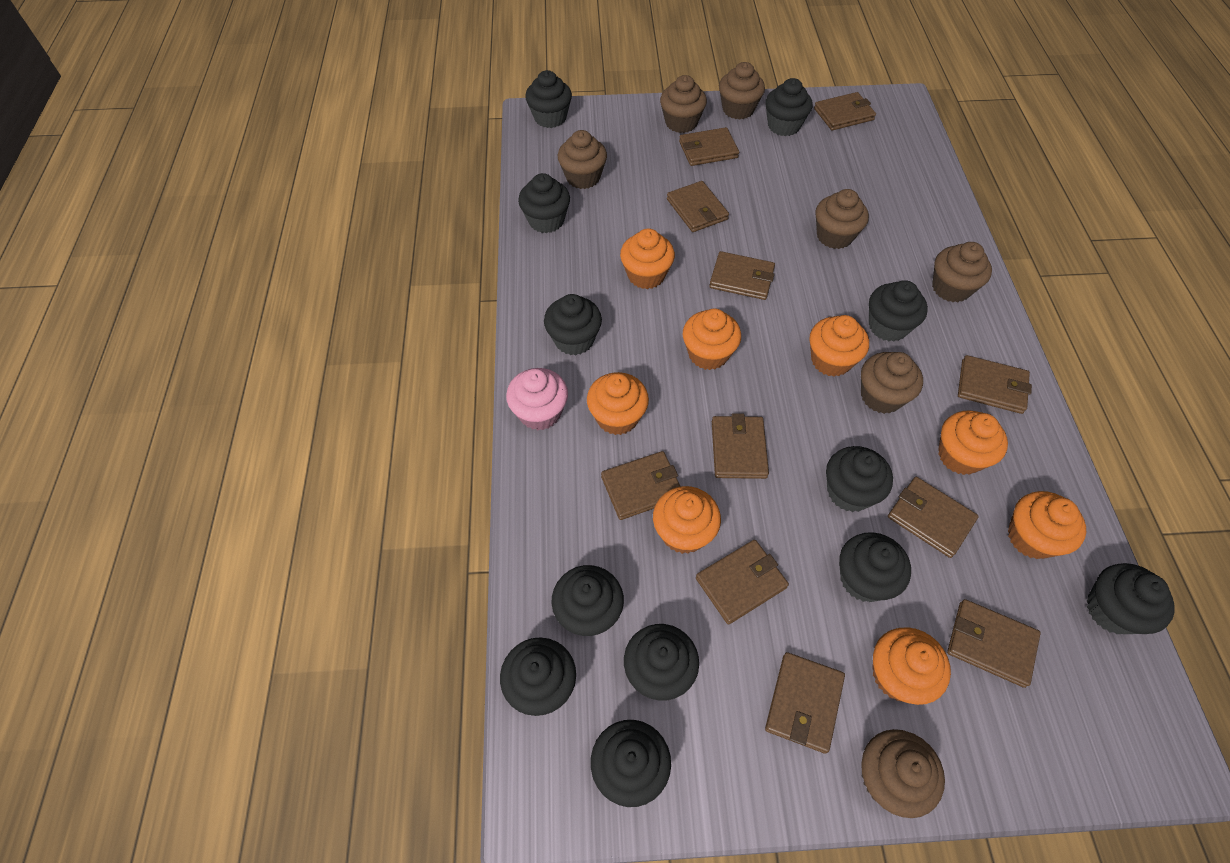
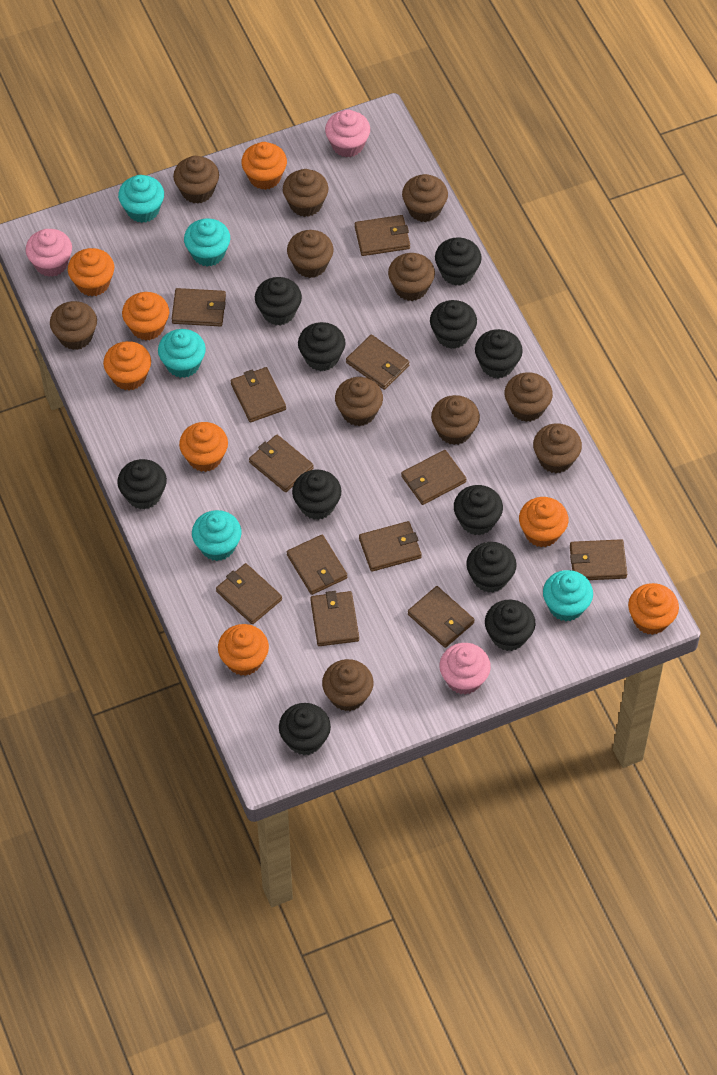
black cupcake: [500,637,576,716] [518,173,570,233] [525,70,572,128] [544,294,602,355] [551,565,624,636] [591,720,671,807] [624,624,699,700] [765,78,812,136] [826,446,893,512] [839,532,911,602] [869,280,928,342] [1087,563,1175,634] = 12 -> [117,459,167,510] [255,277,302,325] [279,703,331,755] [292,470,341,520] [298,322,346,371] [430,300,477,349] [435,237,482,286] [454,485,503,536] [466,542,516,593] [475,329,523,378] [485,600,536,651] = 11
brown cupcake: [558,130,607,189] [660,75,707,133] [719,62,765,120] [815,189,869,249] [861,352,923,414] [861,729,945,818] [932,242,992,302] = 7 -> [50,301,97,350] [173,156,219,204] [283,169,329,217] [287,230,334,278] [322,659,374,711] [335,377,383,426] [388,253,435,301] [402,174,448,222] [431,395,480,445] [505,372,553,422] [533,423,582,473] = 11
brown wallet: [601,451,681,520] [667,181,729,232] [679,127,739,166] [696,540,789,625] [709,251,775,300] [712,413,769,479] [765,652,845,754] [814,92,876,131] [888,477,979,558] [947,599,1041,688] [958,355,1032,414] = 11 -> [172,288,226,326] [216,563,282,624] [231,367,286,422] [249,435,314,492] [287,535,347,595] [310,591,359,646] [346,335,410,390] [355,215,410,256] [359,521,422,572] [401,450,466,505] [408,586,475,648] [570,539,627,580] = 12
pink cupcake: [506,368,568,430] = 1 -> [26,229,72,277] [325,110,370,157] [439,643,491,695] = 3
turquoise cupcake: none = 0 -> [118,175,164,223] [158,329,206,378] [184,218,230,267] [192,510,241,561] [543,570,593,621] = 5

